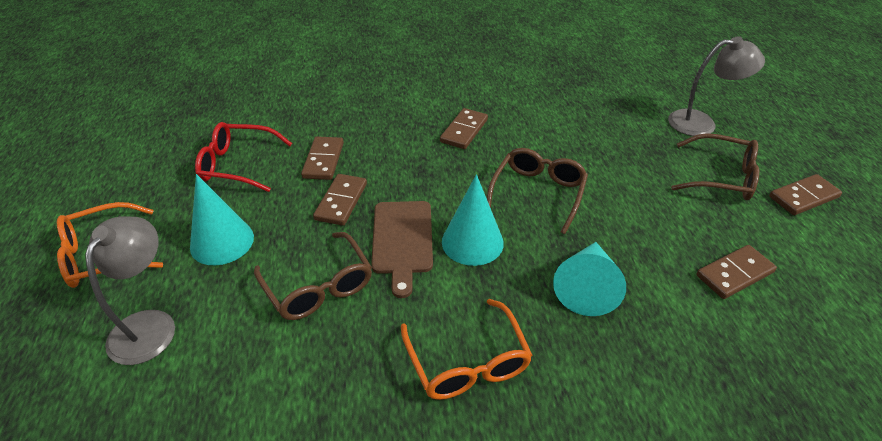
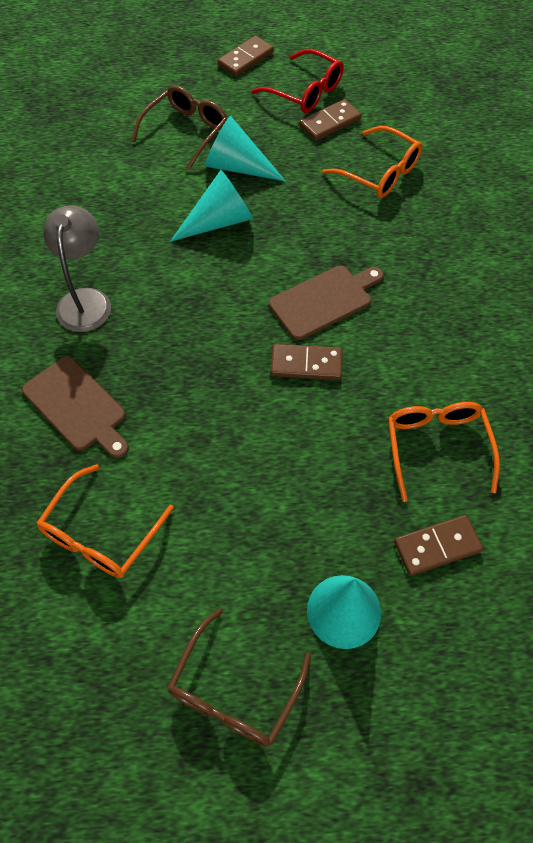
brown cutting board: [371,201,433,298] = 1 -> [22,356,129,458] [269,265,384,340] = 2
brown domino: [301,136,344,180] [313,174,367,226] [440,108,488,149] [696,245,777,299] [769,174,842,215] = 5 -> [218,36,274,76] [270,344,343,380] [299,99,362,141] [394,515,483,576] = 4
brown glasses: [254,232,372,320] [487,148,588,234] [671,133,759,200] = 3 -> [131,85,227,170] [167,608,311,747] = 2
grey lamp: [85,216,175,365] [668,36,765,136] = 2 -> [44,206,111,332] = 1
orange glasses: [57,202,163,288] [401,299,533,400] = 2 -> [37,464,174,578] [322,126,423,198] [388,402,500,502] = 3

